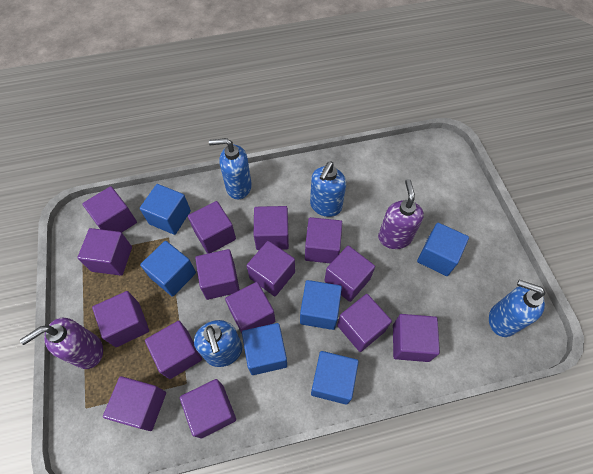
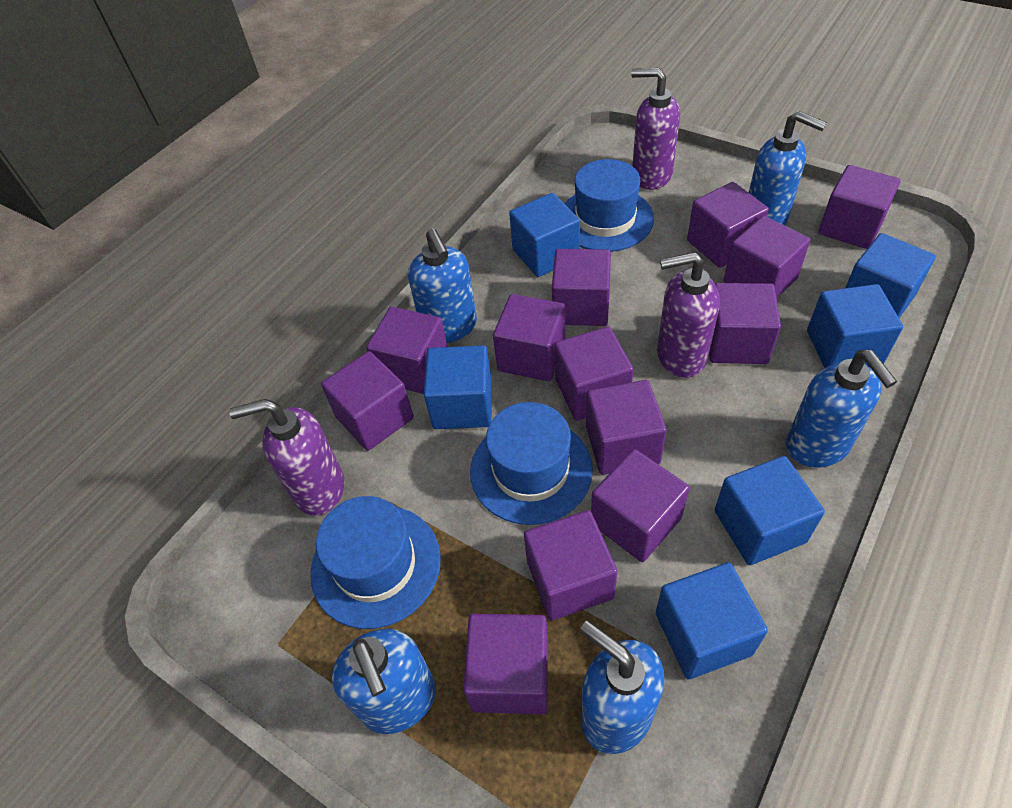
blue hat: none = 0 -> [311,496,441,629] [470,402,593,525] [564,159,654,252] = 3
blue soap dispenser: [194,320,242,367] [209,138,252,199] [310,161,346,217] [489,280,545,337] = 4 -> [332,629,436,734] [408,228,477,343] [580,620,665,754] [749,111,827,225] [786,350,897,468] = 5
purple cube: [77,228,132,276] [82,186,137,232] [92,291,149,347] [103,376,166,431] [145,321,202,379] [180,379,236,438] [188,201,236,254] [195,249,240,300] [225,282,275,333] [246,241,295,296] [254,206,289,250] [305,217,342,263] [325,246,375,302] [337,294,392,352] [393,314,440,362] = 15 -> [321,351,414,451] [366,307,448,394] [463,614,548,714] [493,294,565,381] [524,510,618,621] [552,249,611,326] [554,326,633,421] [586,380,667,475] [591,449,689,562] [687,182,769,268] [709,283,781,364] [724,216,810,298] [818,165,900,249] = 13
purple soap dispenser: [20,318,103,369] [378,179,424,249] = 2 -> [229,399,344,515] [631,68,680,190] [657,252,720,378] = 3

